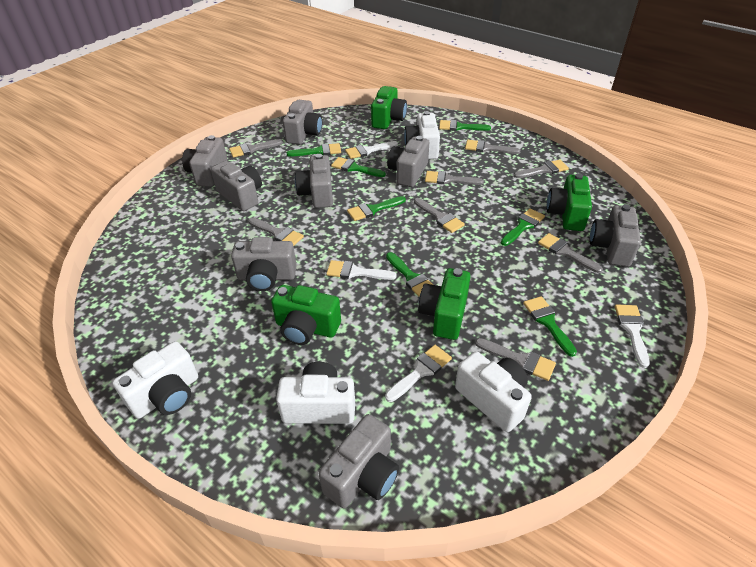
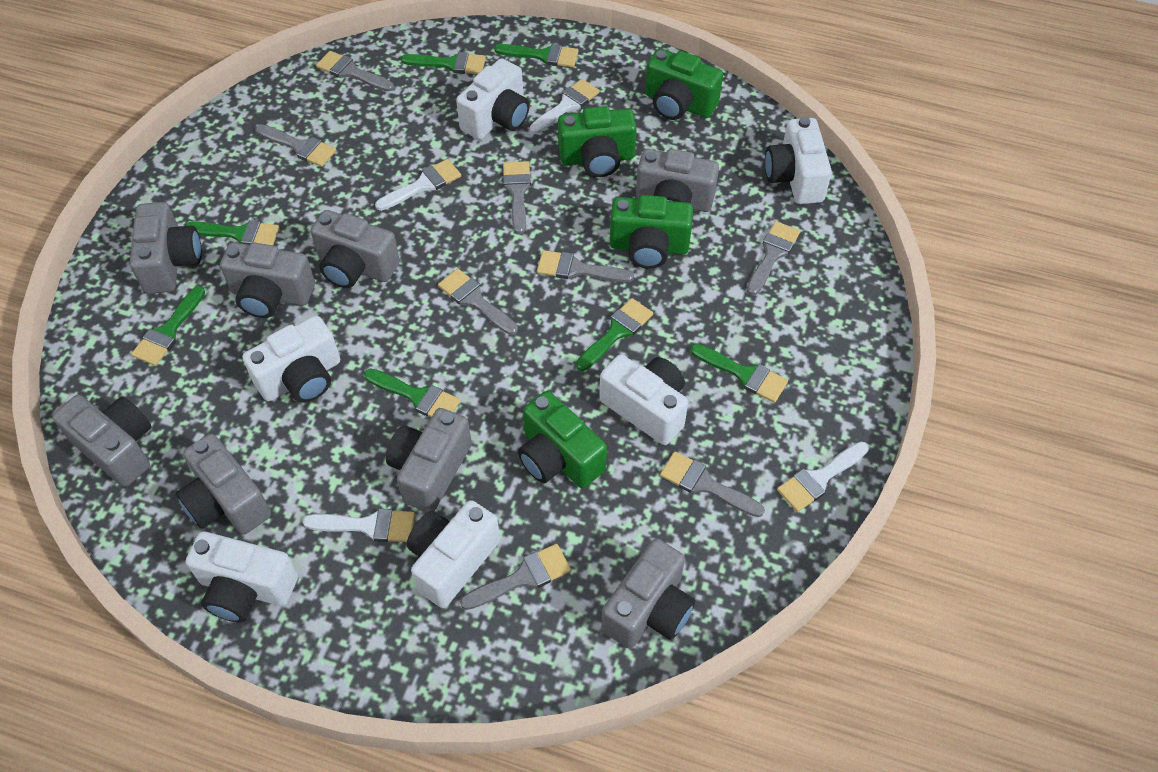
white camera: [113,341,198,419] [276,362,355,424] [404,111,440,159] [455,351,532,432] = 4 -> [186,531,298,622] [242,315,340,403] [407,500,500,608] [456,58,530,140] [599,354,688,445] [765,117,832,204] = 6

